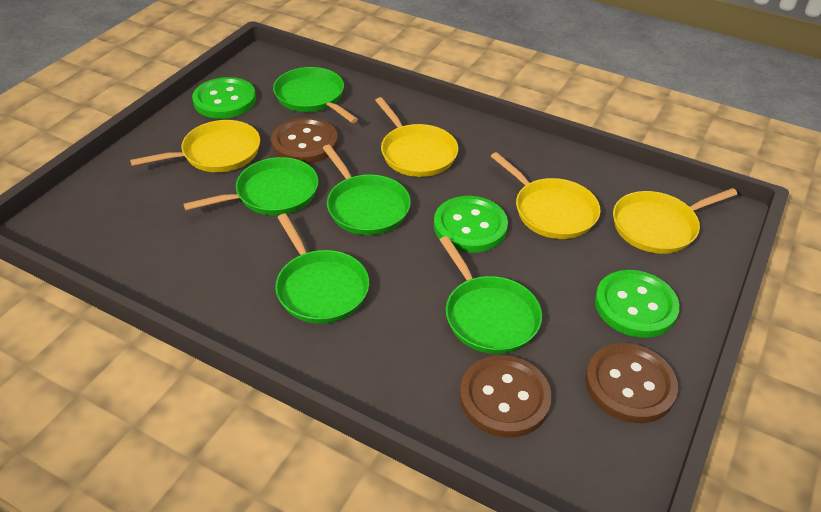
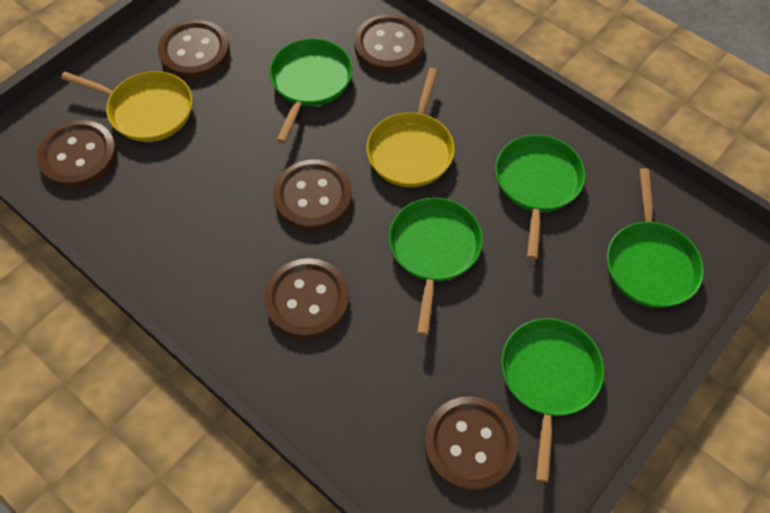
brown button: [271,117,338,164] [460,355,552,438] [585,343,678,423] = 3 -> [37,120,117,188] [158,20,230,79] [264,258,349,339] [273,160,352,231] [354,14,424,73] [424,396,518,491] = 6
green button: [192,77,256,119] [434,196,508,253] [595,270,680,338] = 3 -> none = 0
yellow pan: [130,120,260,172] [375,97,458,177] [491,152,601,239] [613,188,738,254] = 4 -> [61,71,192,142] [366,68,455,187] = 2

